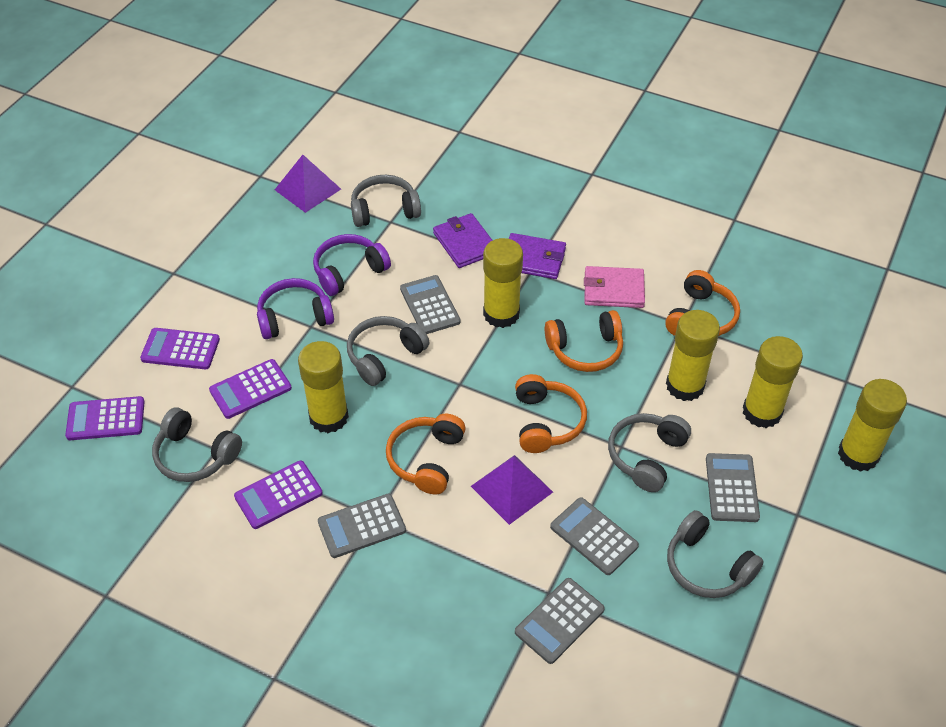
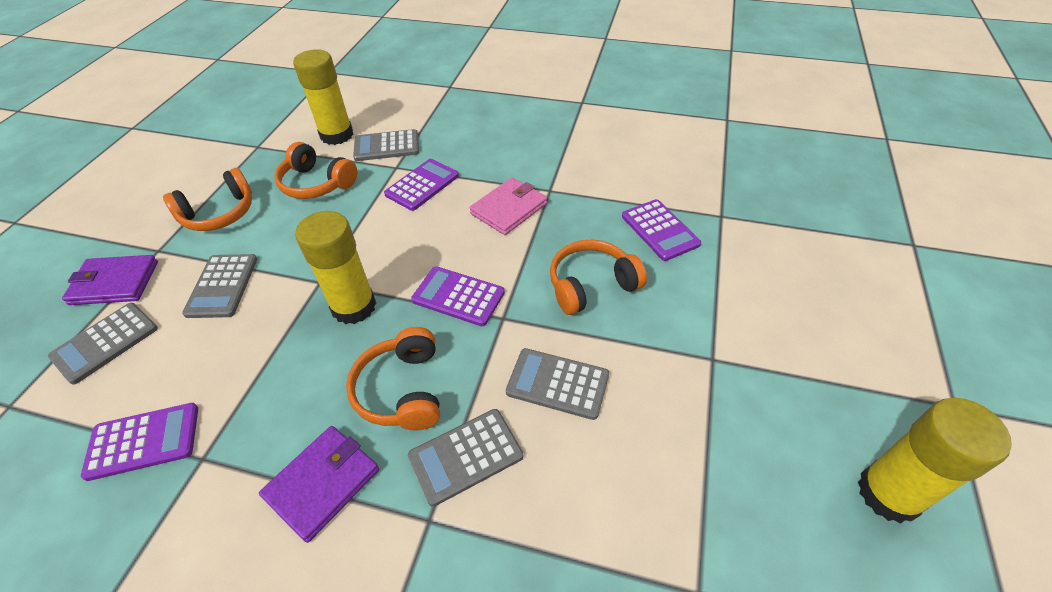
grey headphones: [152,407,242,482] [347,316,429,386] [351,175,421,227] [608,413,691,492] [667,510,764,598] = 5 -> none = 0
purple headphones: [257,278,334,339] [313,234,391,296] = 2 -> none = 0
purple pyramid: [275,155,341,213] [471,455,553,525] = 2 -> none = 0
yellow glue stick: [298,341,349,433] [483,238,523,328] [666,310,720,401] [743,336,803,428] [838,379,907,472] = 5 -> [293,49,353,145] [295,211,376,324] [858,398,1012,524] = 3

